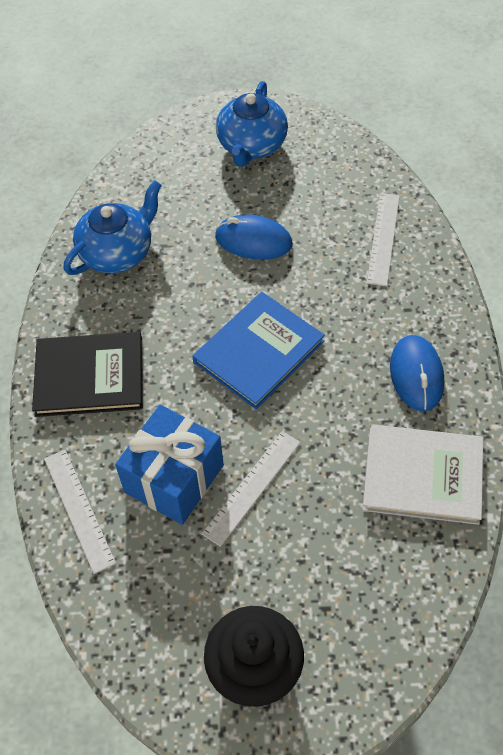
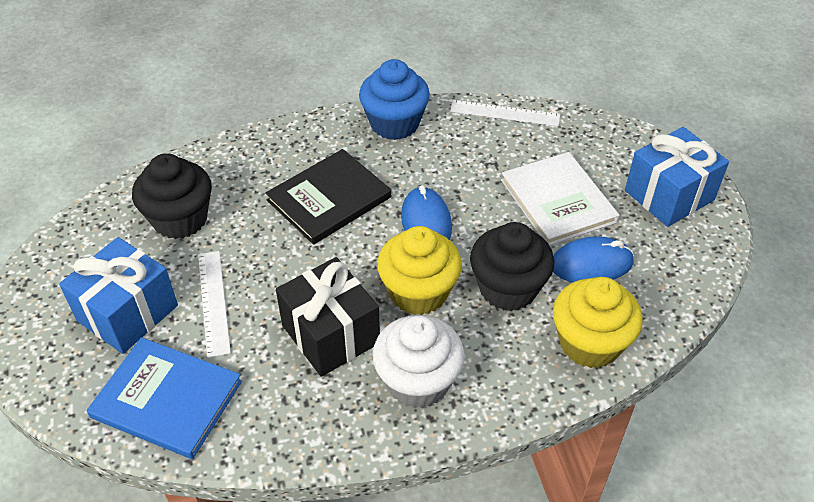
black cupcake: [204,606,304,707] = 1 -> [132,153,212,239] [470,222,554,311] = 2
black gift: none = 0 -> [276,257,380,377] = 1
blue cupcake: none = 0 -> [359,59,430,140] = 1
blue gift: [115,405,224,525] = 1 -> [59,237,178,354] [625,127,729,227] = 2
blue teapot: [63,180,162,275] [216,81,288,167] = 2 -> none = 0
white cupcake: none = 0 -> [372,315,465,409] = 1
white ruler: [44,450,116,574] [201,431,301,547] [367,193,400,286] = 3 -> [198,251,231,358] [450,100,560,126] = 2
yellow cupcake: none = 0 -> [377,226,462,315] [553,277,643,368] = 2

